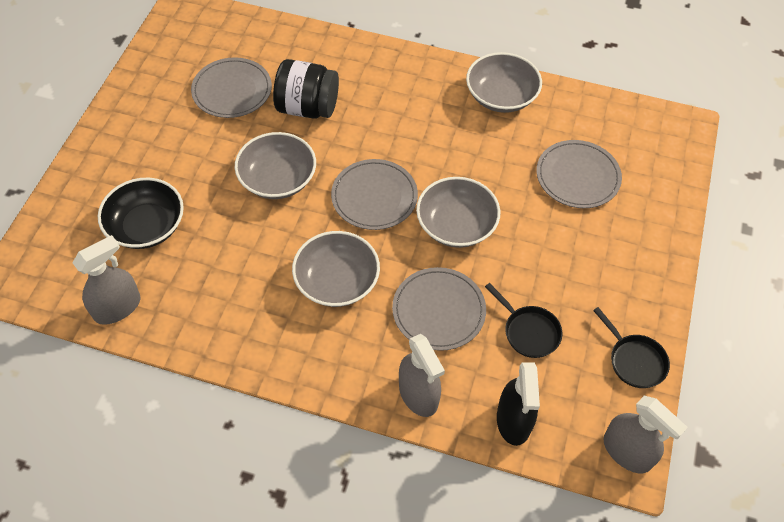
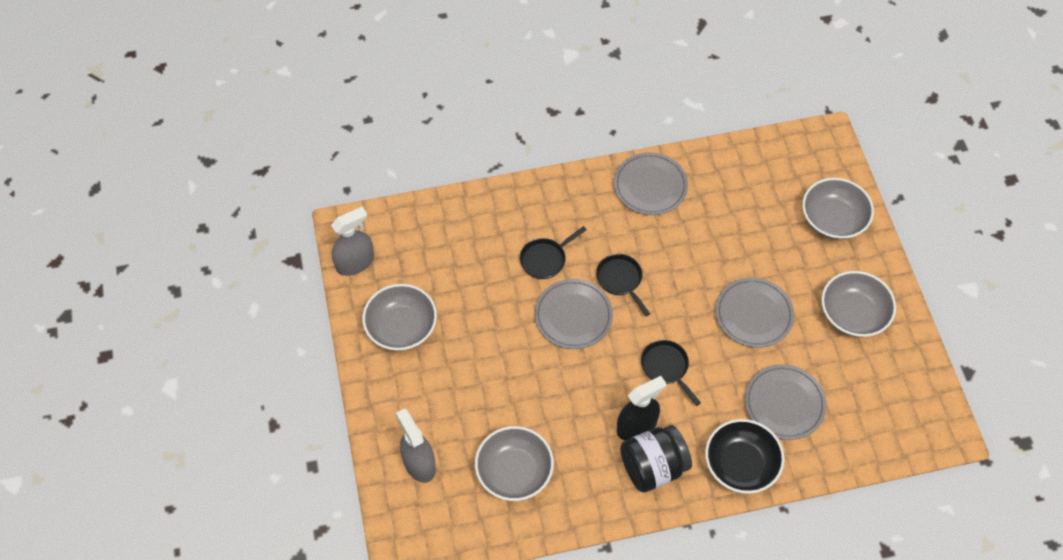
black pan: [485,283,562,358] [593,307,670,388] = 2 -> [520,226,587,279] [596,254,650,316] [641,340,701,406] = 3
grey spray bottle: [72,235,140,325] [399,334,445,417] [604,396,688,473] = 3 -> [331,206,374,276] [396,408,436,483] = 2

